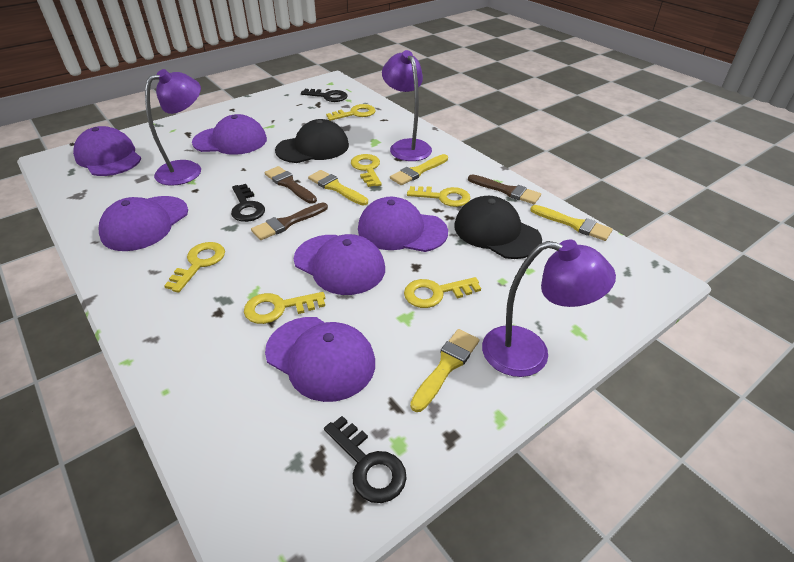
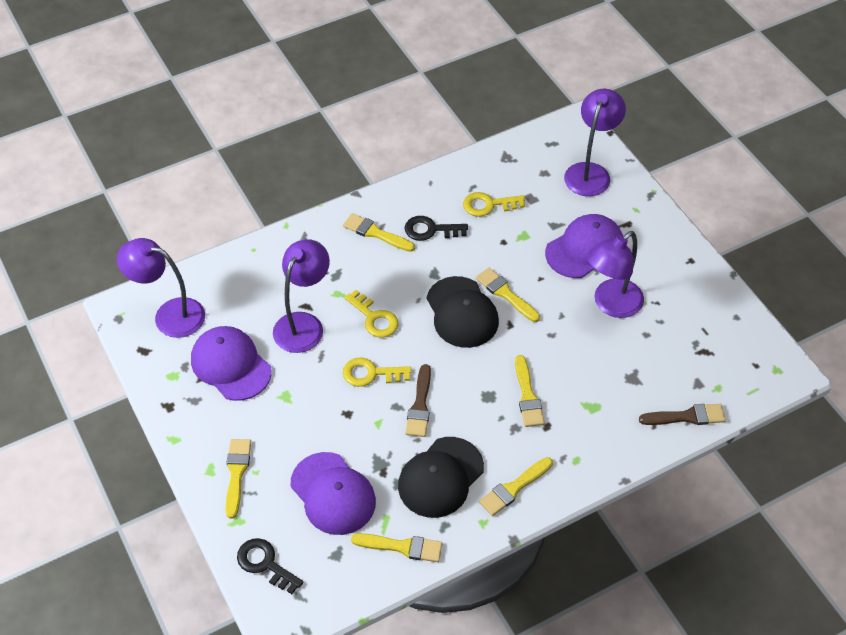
black key: [231,184,265,222] [301,89,348,102] [324,416,407,503] = 3 -> [237,538,303,594] [404,216,468,241] = 2
brown brush: [251,202,328,240] [265,166,317,204] [468,174,541,204] = 3 -> [405,364,431,437] [639,404,726,425] = 2
purple cap: [73,126,141,176] [99,196,188,251] [192,114,267,155] [265,317,375,402] [294,234,385,295] [358,197,448,252] = 6 -> [191,326,272,401] [291,452,376,535] [545,214,623,278] = 3
purple lamp: [145,69,201,186] [382,50,432,161] [482,240,616,377] = 3 -> [117,238,205,338] [273,239,330,353] [564,89,626,196] [587,231,644,318] = 4
yellow brush: [308,170,368,205] [390,154,448,185] [410,329,479,412] [530,205,613,241] = 4 -> [226,439,251,519] [343,213,415,252] [351,533,442,562] [476,267,540,322] [479,457,553,516] [515,355,545,427] = 6
yellow key: [164,242,225,293] [244,292,325,324] [326,104,375,121] [351,154,382,187] [404,277,481,308] [407,186,470,207] = 6 -> [343,358,412,387] [345,290,399,338] [463,192,525,217] = 3

